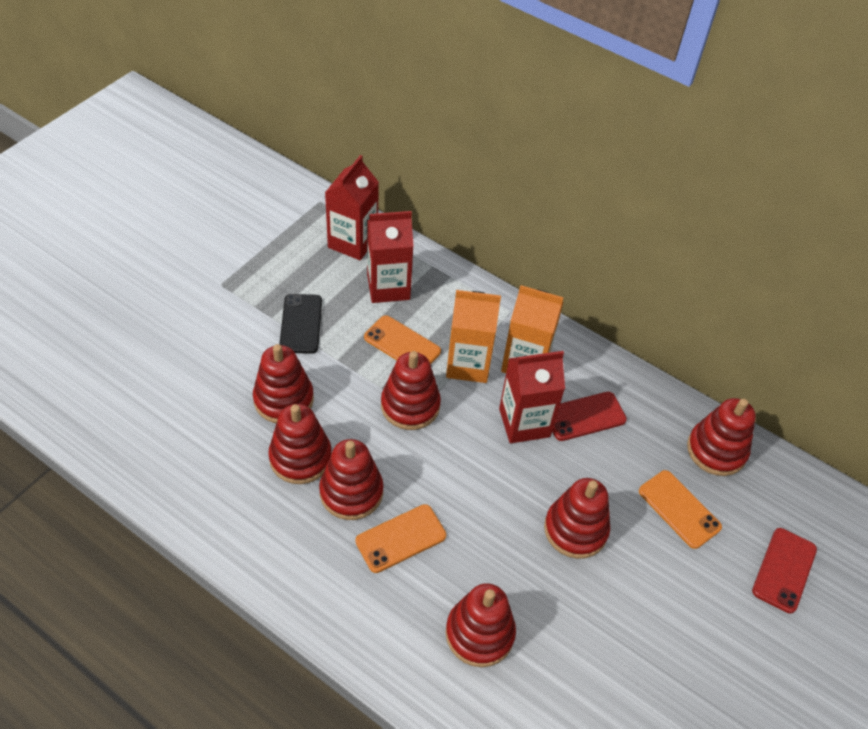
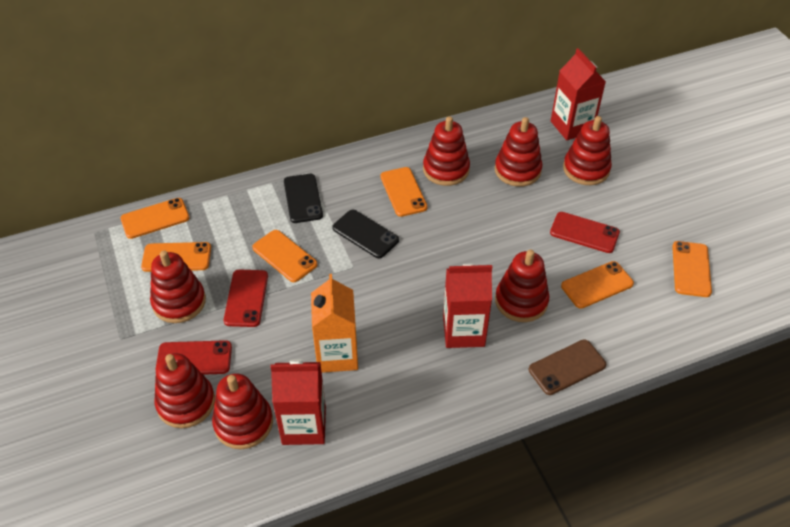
black phone: [279,294,322,354] = 1 -> [284,174,323,223] [332,210,399,258] = 2
brown phone: none = 0 -> [529,339,606,395] = 1
orange carton: [446,290,501,383] [501,285,564,373] = 2 -> [311,274,358,373] = 1
orange phone: [355,504,446,573] [364,315,441,364] [639,470,722,549] = 3 -> [120,198,190,239] [141,242,211,272] [252,230,317,282] [380,167,428,217] [561,261,634,309] [672,241,712,297] = 6
red phone: [552,392,627,441] [752,528,817,613] = 2 -> [156,340,232,375] [224,269,268,327] [550,212,620,253] = 3

